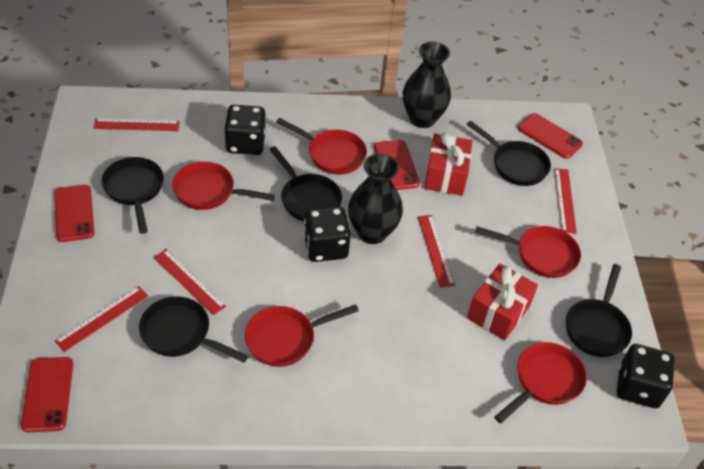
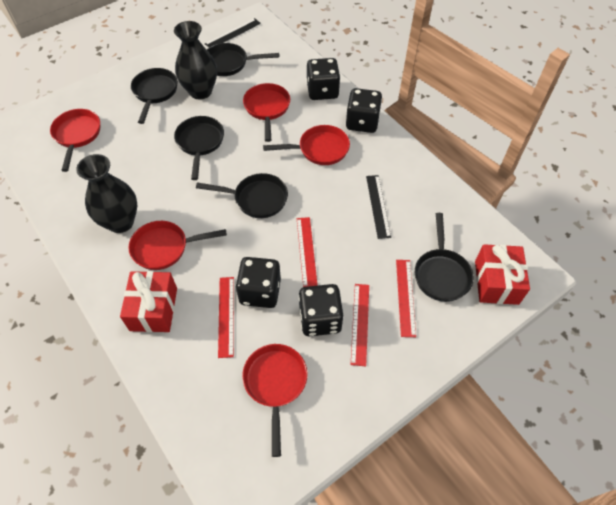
black dice: [224,105,266,155] [304,206,351,262] [617,344,675,408] = 3 -> [236,257,281,308] [299,284,343,336] [306,58,340,100] [346,88,382,133] = 4
black ruler: none = 0 -> [205,18,261,48] [366,175,391,239] = 2
red phone: [21,357,73,432] [54,185,94,242] [374,140,420,190] [518,113,583,159] = 4 -> none = 0
red ruler: [55,286,148,352] [94,118,180,131] [154,249,226,315] [418,215,455,288] [554,168,577,234] = 5 -> [218,277,234,358] [297,217,318,287] [351,284,369,366] [396,260,416,337] = 4

